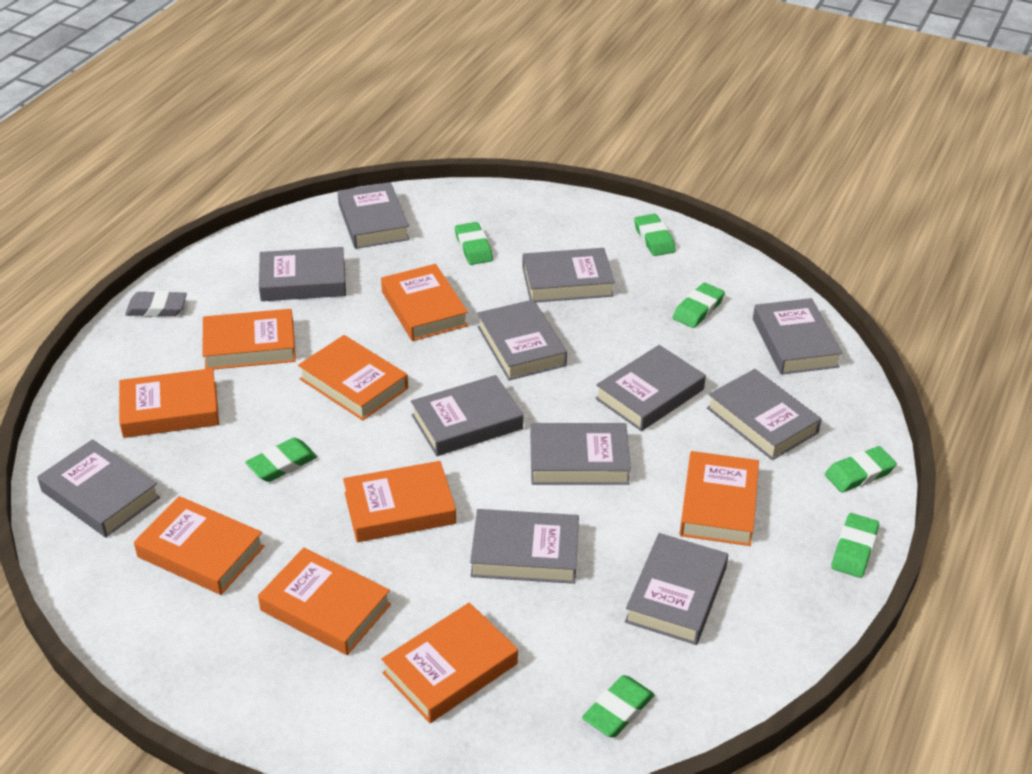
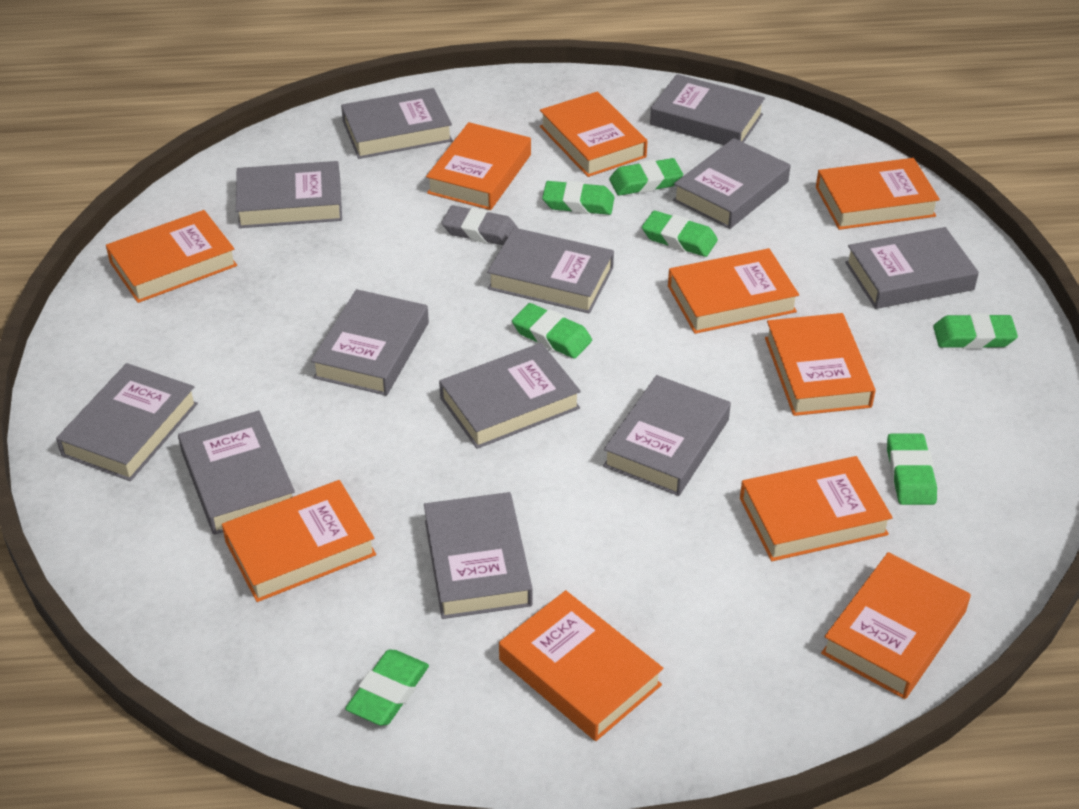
orange book: [119,368,219,438] [134,496,264,595] [202,309,296,369] [258,548,391,655] [298,335,408,421] [343,461,456,542] [381,264,468,341] [381,602,518,723] [680,451,759,546] = 9 -> [106,210,237,303] [222,480,376,602] [426,122,531,210] [499,590,663,741] [540,91,648,177] [668,248,799,334] [740,456,893,561] [765,313,876,416] [816,158,940,230] [821,552,971,699] = 10

